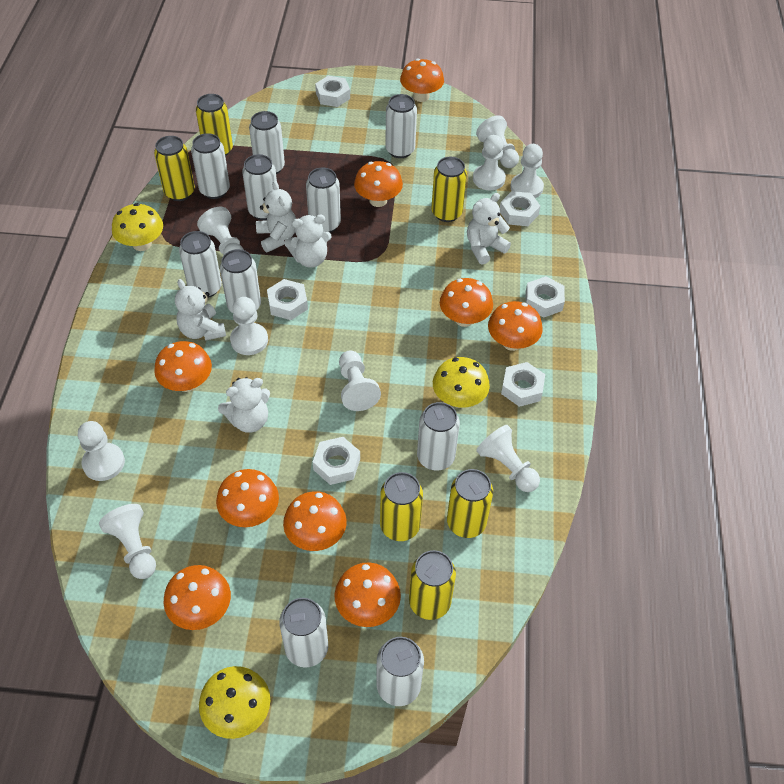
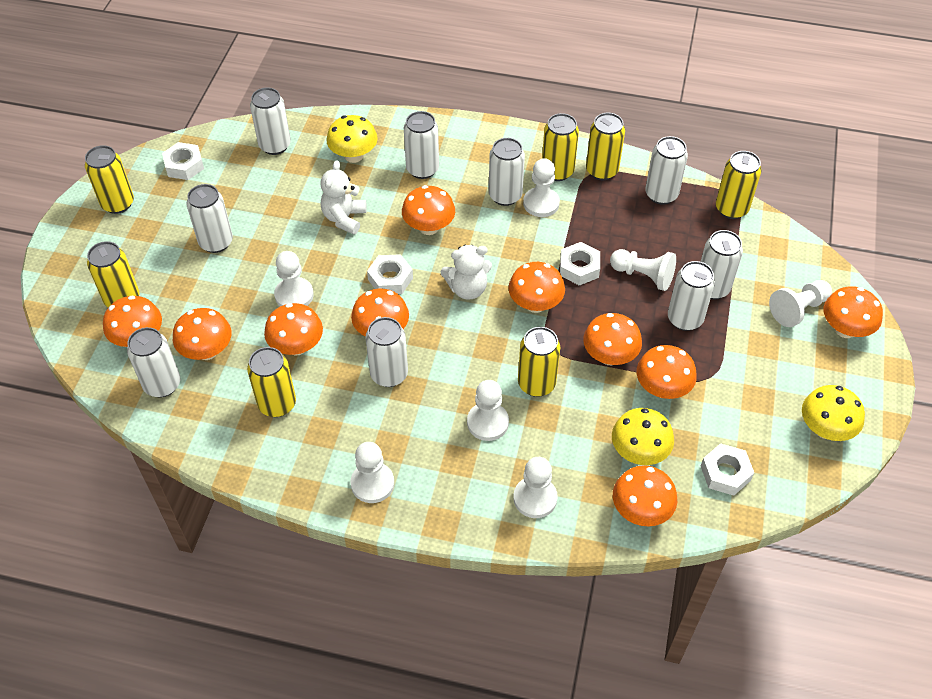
orange mushroom: [154,341,212,392] [164,565,231,630] [216,469,279,527] [283,491,347,551] [334,562,401,627] [354,161,403,207] [400,58,444,102] [440,278,493,327] [488,301,543,351] = 9 -> [103,295,162,347] [173,308,231,360] [264,303,323,355] [351,289,409,336] [402,185,455,235] [508,262,565,313] [583,313,642,365] [613,465,677,526] [636,345,697,399] [824,286,883,338] = 10
white can: [179,231,222,298] [191,133,230,199] [220,249,261,313] [242,154,277,220] [249,111,285,174] [279,598,328,668] [306,168,341,233] [376,637,424,706] [385,94,417,158] [417,402,460,471] = 10 -> [127,327,180,397] [186,184,233,253] [250,88,291,155] [365,317,408,387] [404,111,439,179] [489,138,525,206] [645,136,688,205] [668,261,715,331] [701,230,743,299] = 9
white nut: [267,279,308,320] [313,437,360,485] [315,76,350,107] [500,191,540,226] [501,362,545,407] [525,276,565,317] = 6 -> [162,142,204,180] [367,254,413,294] [560,242,600,285] [701,443,754,496] = 4
white pawn: [78,421,125,481] [99,504,156,579] [197,207,244,255] [230,297,268,355] [339,351,381,411] [473,135,506,190] [476,115,519,168] [476,425,540,492] [510,144,544,198] = 9 -> [274,251,314,306] [351,442,394,503] [467,380,509,441] [513,457,558,518] [523,158,560,217] [610,249,676,291] [769,280,832,327] = 7
white teddy bear: [175,279,226,341] [218,377,270,433] [256,181,296,252] [284,215,332,268] [467,193,511,264] = 5 -> [320,160,367,234] [441,245,492,300] = 2
yellow can: [154,136,195,201] [196,94,233,156] [380,472,423,541] [409,550,456,620] [431,157,467,222] [447,469,493,538] = 6 -> [85,145,134,214] [87,241,139,307] [247,347,296,417] [518,327,560,397] [542,113,579,181] [586,113,625,180] [716,151,761,219] = 7

